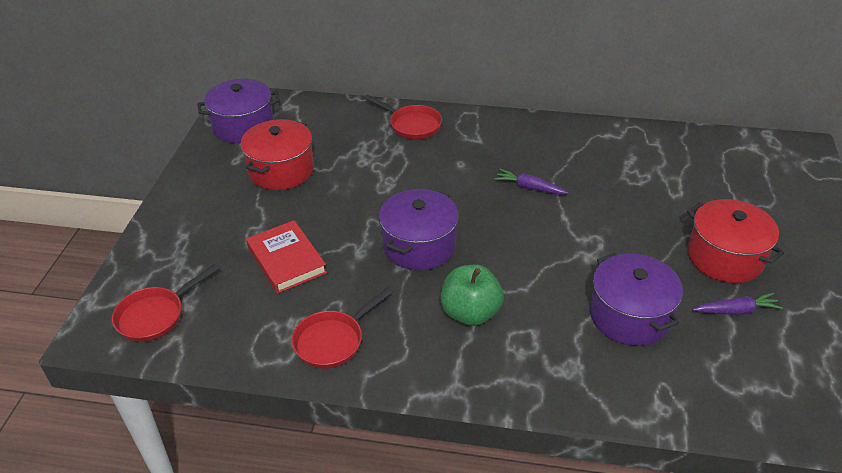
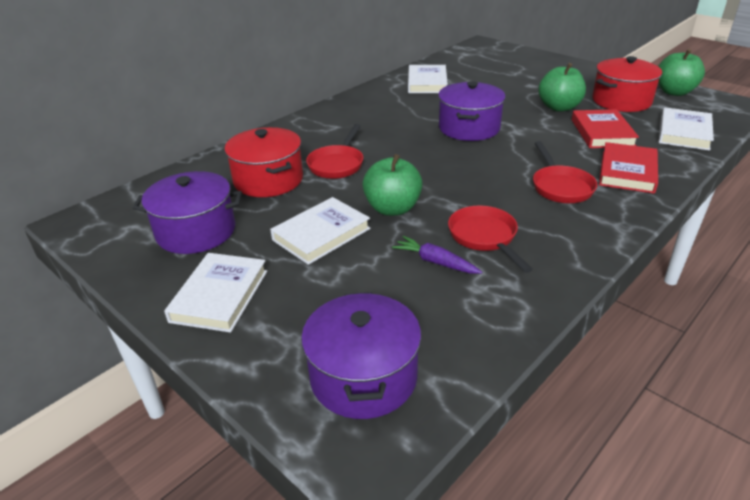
green apple: [441,265,504,326] = 1 -> [362,154,423,216] [538,63,586,112] [658,49,705,96] = 3
purple carrot: [494,169,569,194] [693,293,783,315] = 2 -> [392,236,482,274] = 1
red book: [246,220,327,294] = 1 -> [572,109,639,148] [599,142,658,194] = 2
white book: none = 0 -> [164,253,267,333] [270,197,371,265] [408,65,448,93] [659,107,714,151] = 4

